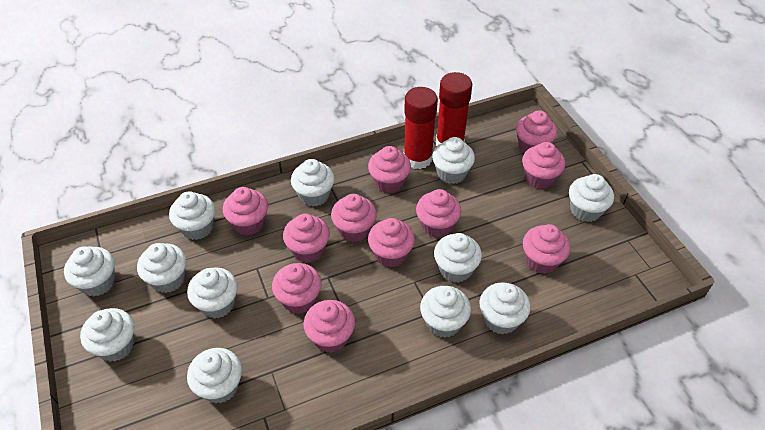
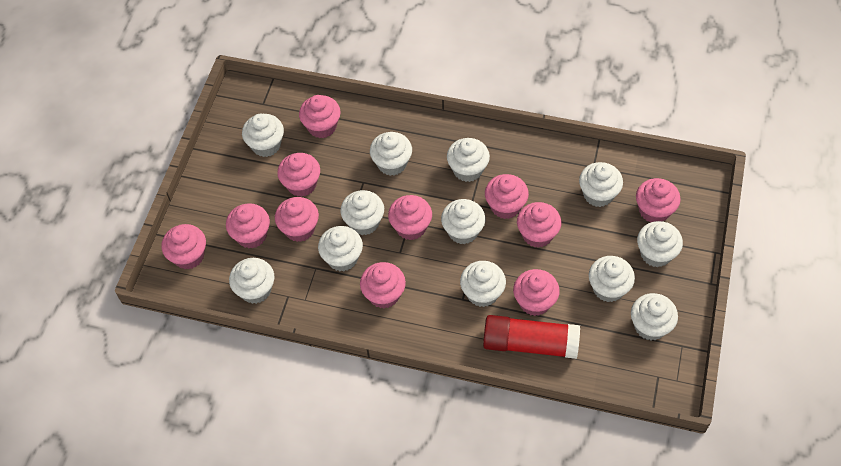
red glue stick: [404,87,438,169] [436,72,472,146] = 2 -> [483,315,580,359] = 1

